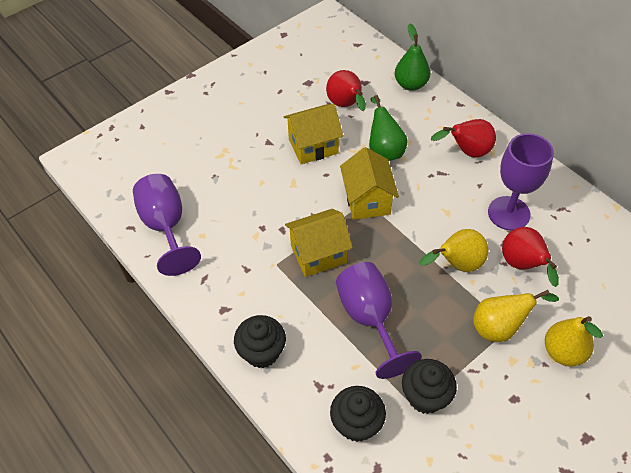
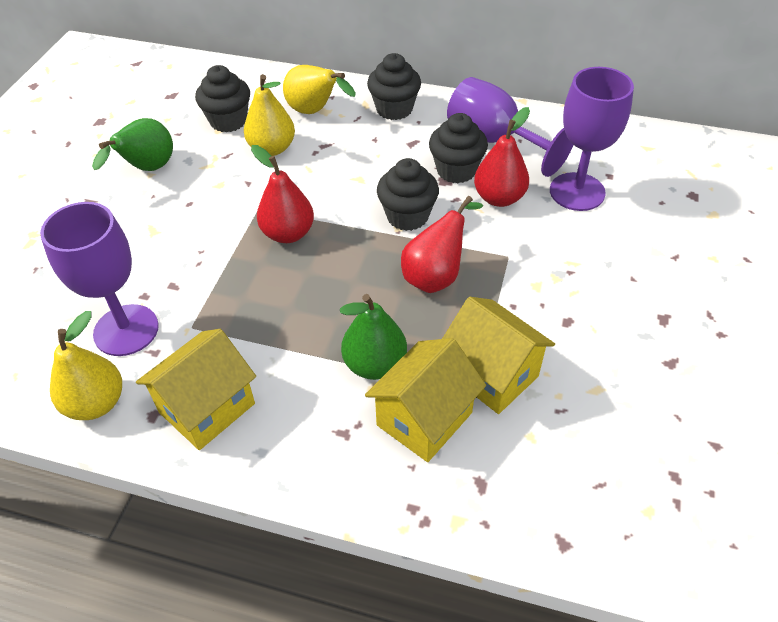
black cupcake: [234,315,286,368] [330,386,386,442] [402,359,457,414] = 3 -> [195,65,250,132] [367,53,421,120] [377,158,439,231] [429,113,488,183] = 4

